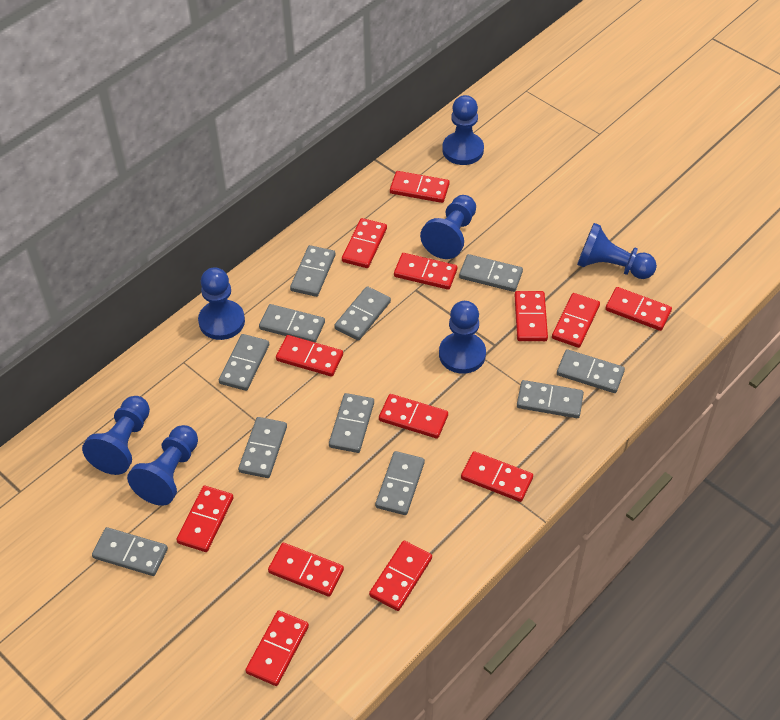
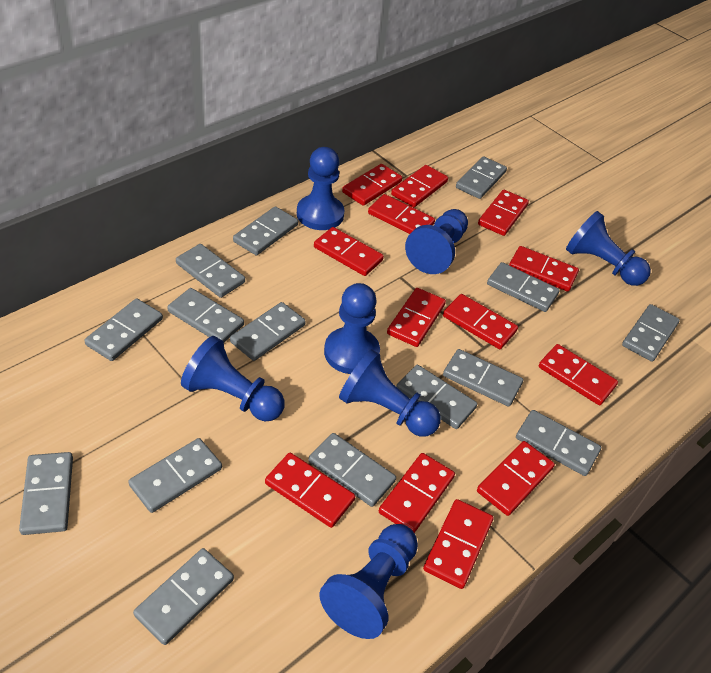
grey domino: [92,527,168,576] [219,334,269,391] [238,417,287,478] [259,304,325,343] [290,245,335,297] [329,393,374,453] [334,286,391,340] [375,451,425,515] [459,254,523,292] [517,380,584,418] [557,349,625,393] = 11 -> [19,452,73,535] [84,298,163,361] [128,438,222,513] [133,548,234,645] [167,288,244,342] [176,244,245,298] [230,302,306,361] [233,206,298,255] [308,433,396,507] [396,365,477,429] [443,349,523,407] [456,157,507,199] [487,262,559,312] [516,410,601,476] [622,304,680,362] = 15

